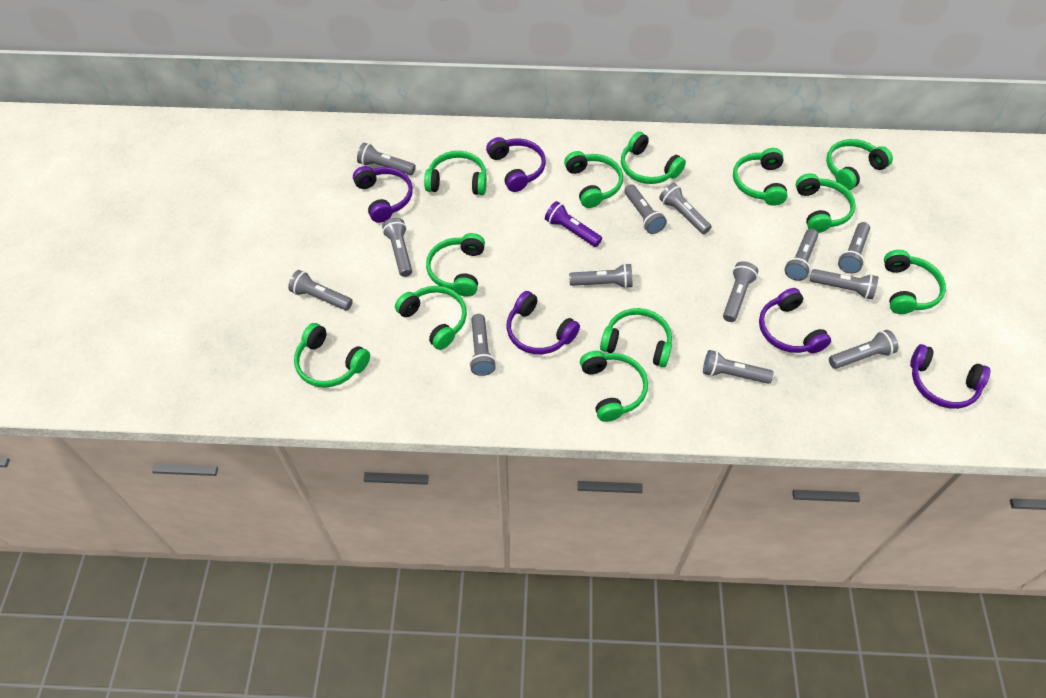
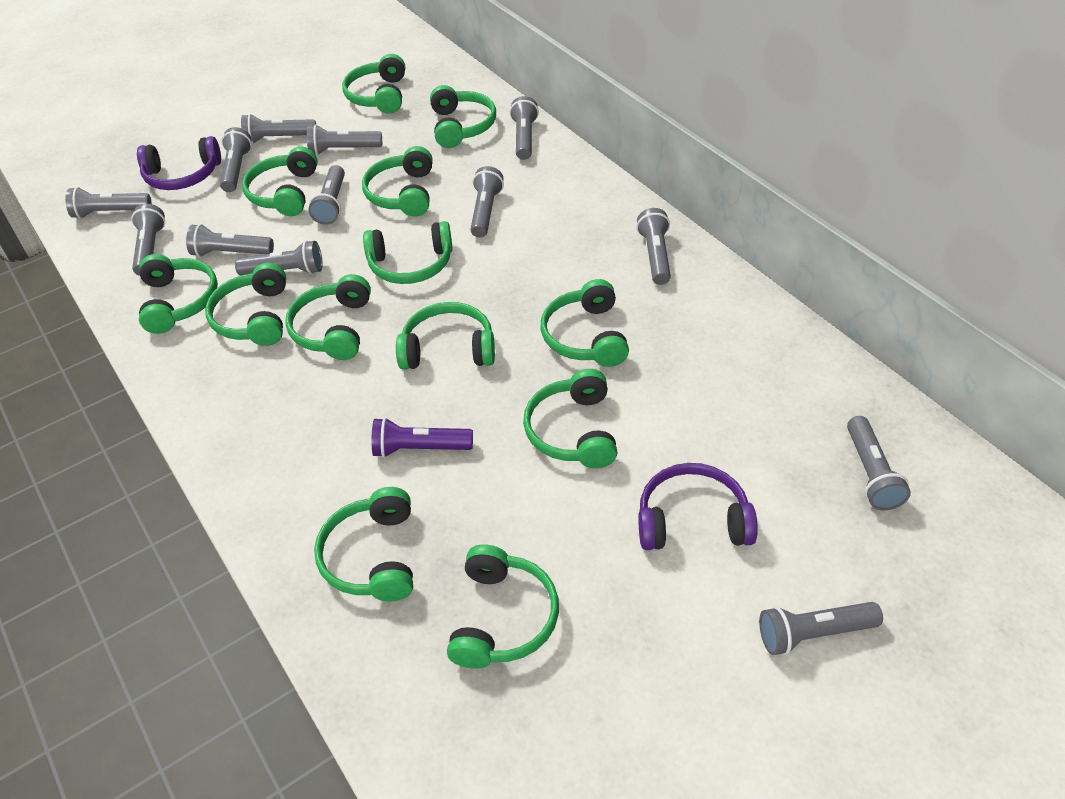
green headphones: [294,323,370,388] [395,286,467,350] [424,151,487,195] [426,233,485,297] [564,151,623,208] [580,351,648,422] [600,308,672,367] [621,132,686,184] [733,148,787,206] [796,173,856,233] [826,139,893,190] [884,250,946,314] = 12 -> [139,254,218,334] [205,263,286,346] [242,146,318,216] [285,274,371,360] [314,487,413,601] [342,54,405,113] [362,146,433,217] [363,221,453,284] [396,302,495,370] [430,85,496,148] [447,544,559,669] [523,369,617,468] [541,279,629,367] = 13
purple headphones: [353,166,413,223] [486,137,546,192] [506,291,580,354] [759,288,831,353] [910,344,990,409] = 5 -> [137,136,221,190] [638,463,758,550] = 2

